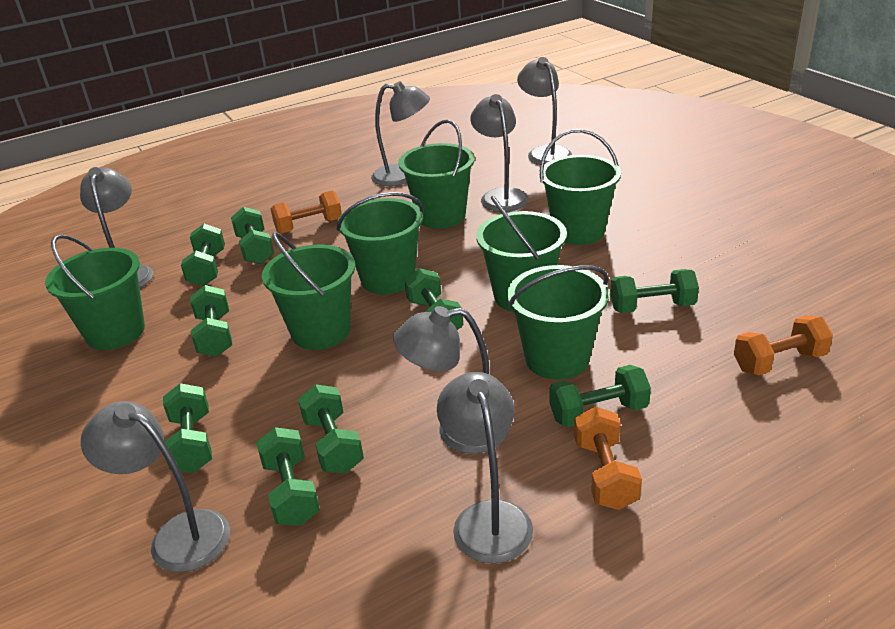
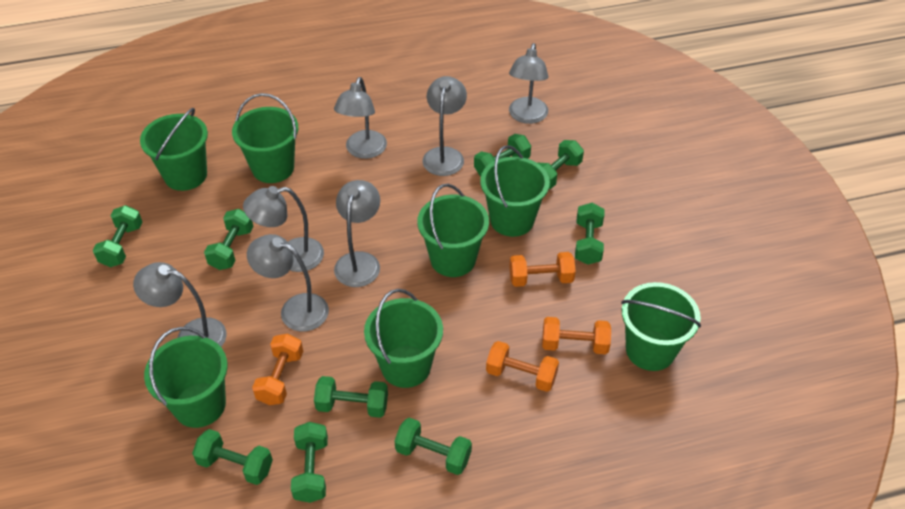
orange dumbbell: [271,190,342,234] [574,407,642,510] [734,315,833,375] = 3 -> [252,333,303,405] [486,341,559,392] [509,252,576,287] [542,317,611,354] = 4

